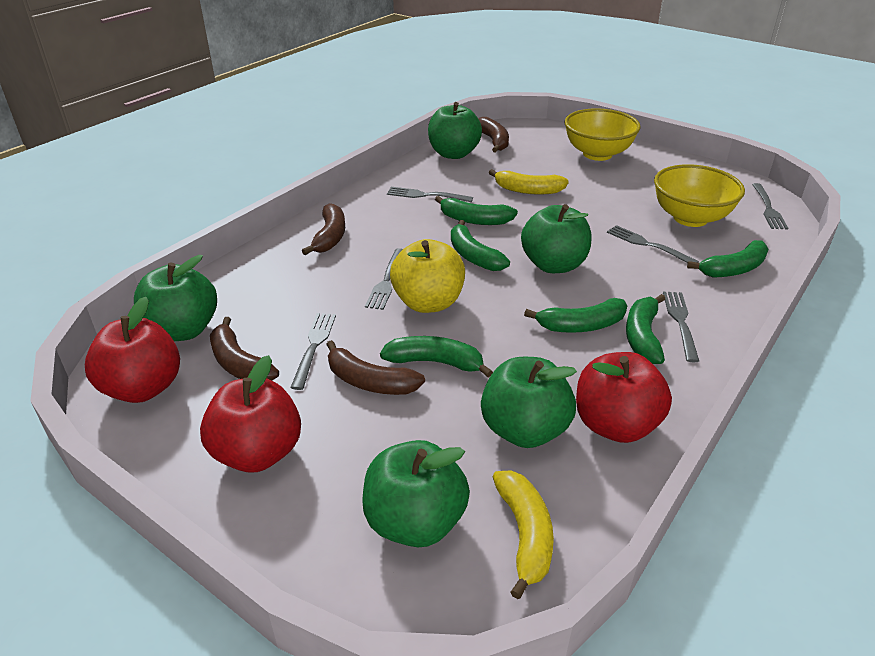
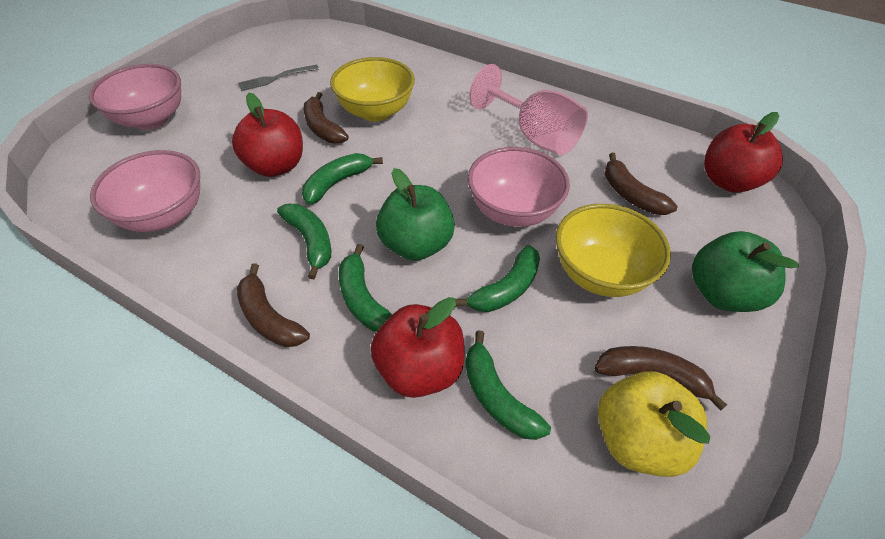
green apple: [134,255,217,341] [362,440,470,547] [428,102,482,159] [481,357,577,448] [521,204,591,273] = 5 -> [376,168,455,261] [692,231,799,312] = 2
green banana: [380,336,493,377] [435,196,518,225] [451,220,510,271] [524,298,627,333] [626,294,665,364] [687,240,769,278] = 6 -> [277,204,331,279] [302,153,383,205] [339,244,392,332] [455,245,540,312] [465,330,551,440] = 5
grey fork: [290,313,336,390] [365,248,403,310] [387,187,473,202] [607,225,699,263] [663,292,699,363] [752,183,788,230] = 6 -> [238,65,319,91] = 1
pink bowl: none = 0 -> [89,64,181,130] [90,150,200,232] [468,147,570,227] = 3
pink goblet: none = 0 -> [469,64,588,155] = 1
yellow banana: [489,169,569,194] [493,470,554,599] = 2 -> none = 0

